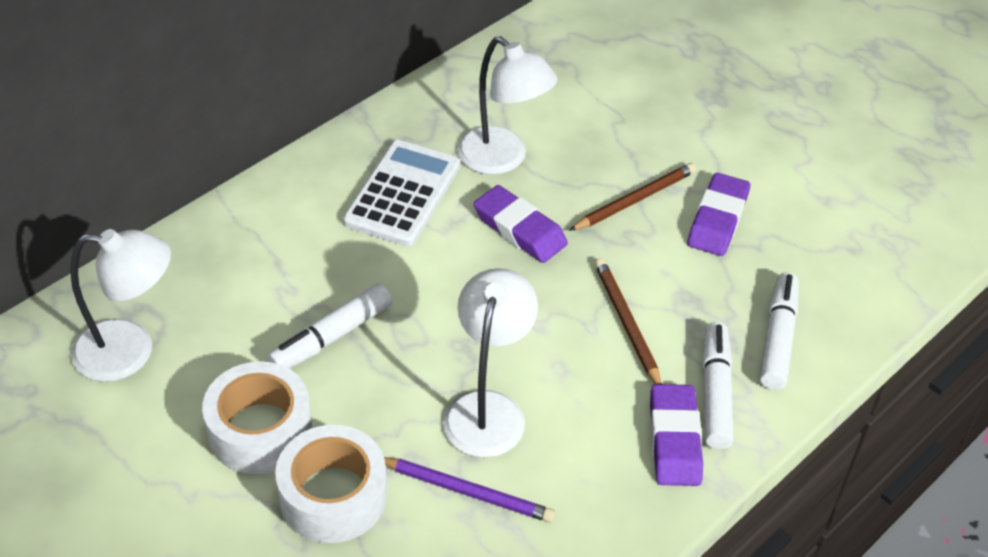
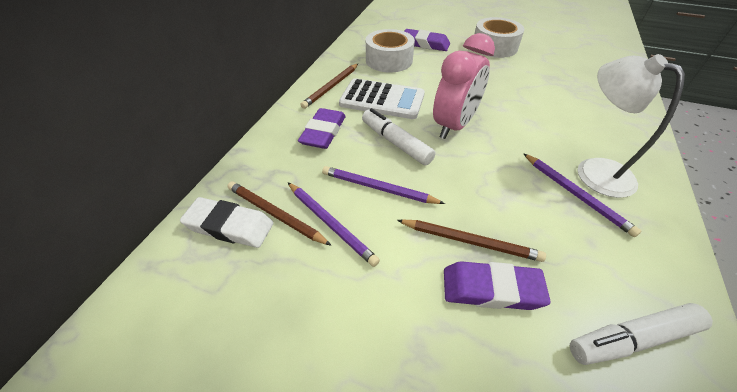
brown pencil: [569,163,696,231] [594,258,662,384] = 2 -> [227,181,332,246] [300,64,358,109] [397,219,546,262] = 3
pink clock: none = 0 -> [433,33,495,139] = 1
purple pencil: [384,457,556,523] = 1 -> [288,182,380,267] [322,166,445,204] [523,153,641,237] = 3
white eraser: none = 0 -> [180,197,273,248] = 1
white lamp: [70,229,171,382] [443,268,538,458] [457,36,557,175] = 3 -> [578,54,685,198] = 1
white marker: [267,283,392,369] [702,322,734,450] [760,272,799,390] = 3 -> [362,108,435,166] [570,303,713,365] = 2

